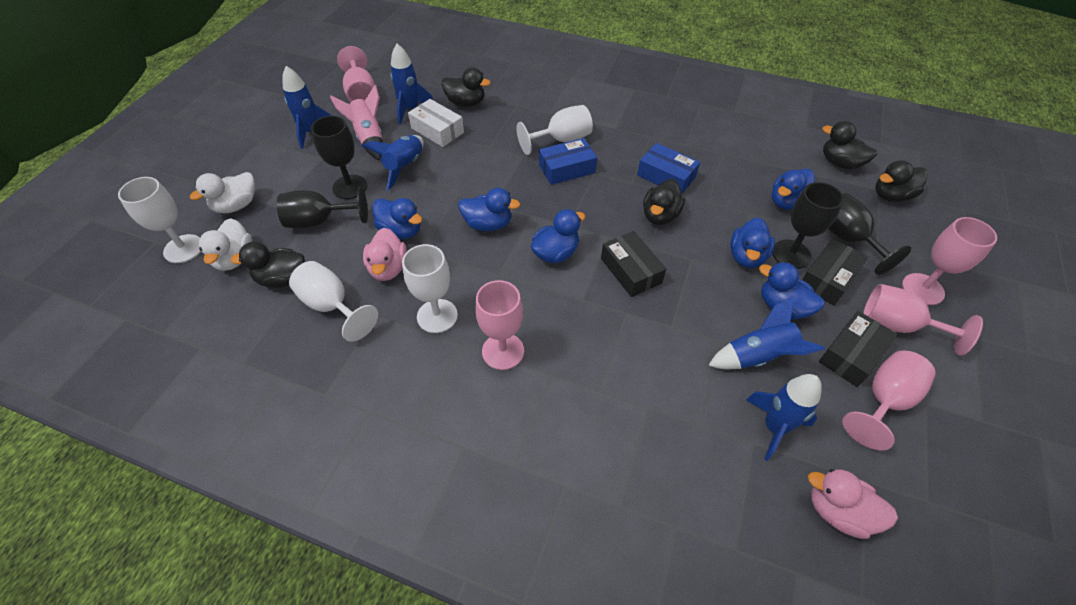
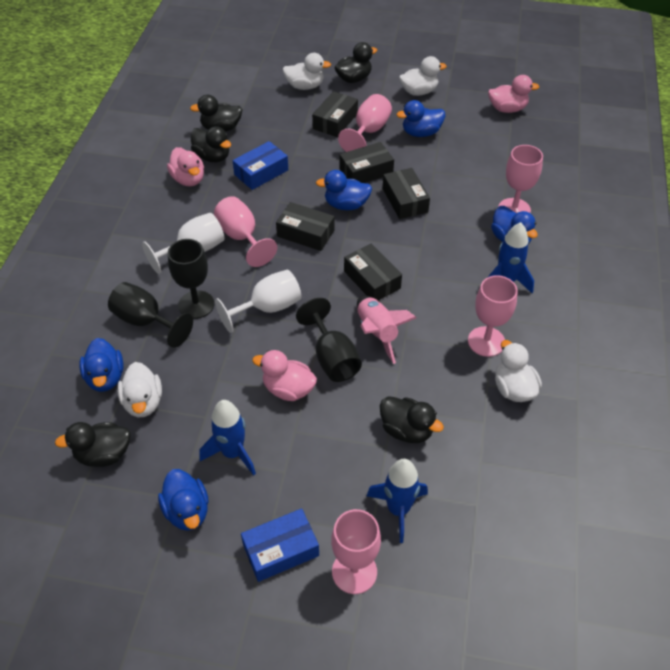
black box: [601,231,666,297] [802,239,868,305] [819,311,897,387] = 3 -> [276,202,335,251] [312,91,358,137] [339,142,394,183] [344,244,402,301] [383,168,430,219] = 5
black goblet: [277,186,368,228] [311,116,367,199] [772,182,844,269] [829,193,911,275] = 4 -> [108,282,193,348] [168,239,214,319] [296,298,362,382] = 3
blue duck: [372,198,422,239] [458,188,520,231] [531,209,585,263] [730,218,775,268] [759,262,824,320] [772,169,815,210] = 6 -> [79,338,123,392] [158,469,209,531] [316,170,372,210] [396,100,445,137] [491,206,538,244] = 5
blue rocket: [282,66,332,149] [362,135,424,191] [390,44,433,124] [708,296,825,369] [746,374,822,461] = 5 -> [199,400,256,476] [367,459,428,543] [487,222,534,293] = 3
pink duck: [363,228,407,281] [808,469,898,539] = 2 -> [167,147,204,187] [252,350,317,401] [488,75,539,113] = 3
white box: [408,99,464,147] = 1 -> none = 0
white duck: [190,172,255,214] [199,218,252,271] = 2 -> [117,362,162,417] [282,53,331,90] [399,56,447,96] [495,340,542,402] = 4
white goblet: [118,177,201,263] [289,261,378,342] [402,244,458,333] [516,105,593,155] = 4 -> [142,213,224,274] [215,270,301,333] = 2

